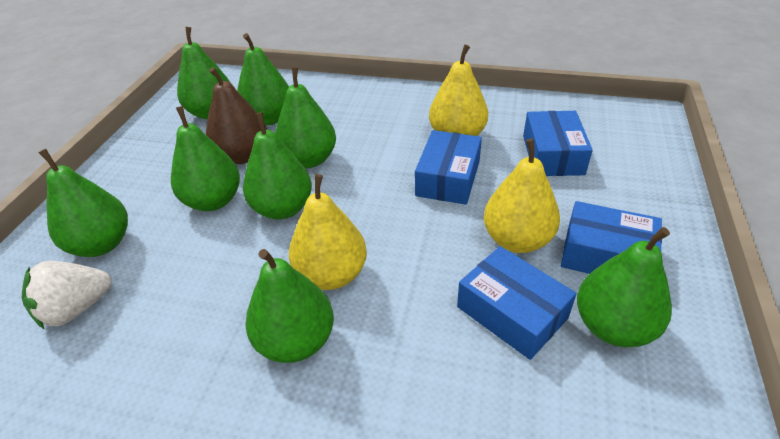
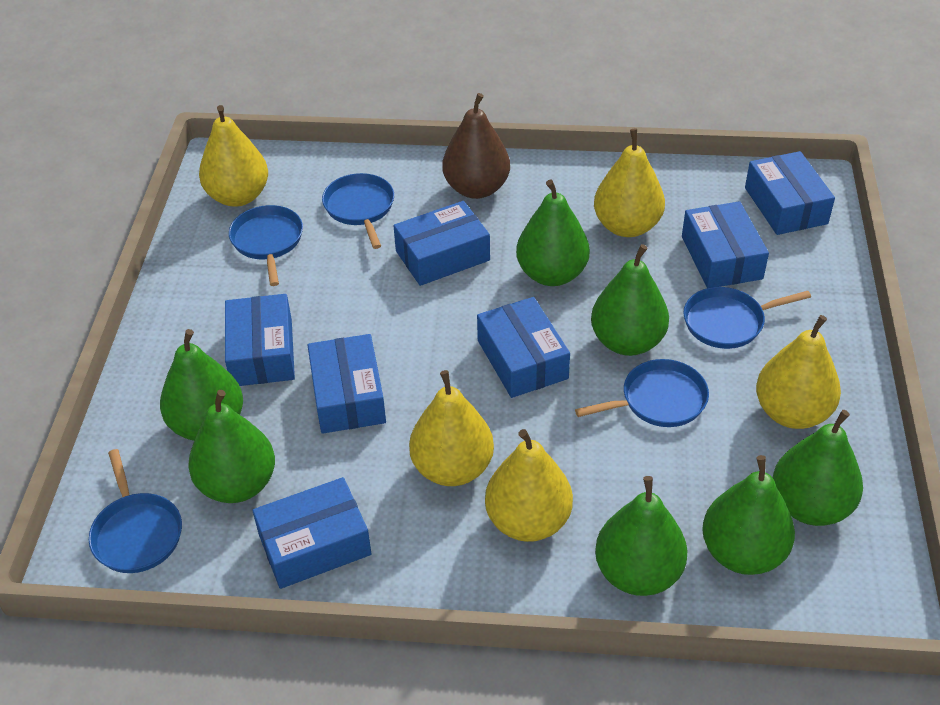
blue box: [415,130,482,205] [457,246,577,360] [523,111,593,176] [561,201,662,274] = 4 -> [225,294,295,386] [253,477,371,589] [308,334,386,434] [393,201,490,286] [477,297,570,398] [682,201,769,288] [745,151,835,235] = 7
blue pan: none = 0 -> [89,449,182,573] [229,205,303,286] [322,173,394,249] [575,359,709,427] [683,287,811,349] = 5
green pear: [38,149,128,257] [171,106,240,211] [177,27,231,119] [237,33,289,126] [243,112,312,220] [245,249,334,363] [275,67,336,168] [577,227,672,347] = 8 -> [160,329,243,441] [188,390,275,503] [516,180,590,286] [591,244,669,356] [595,476,687,596] [702,455,795,575] [773,410,863,526] = 7
white strawberry: [22,261,112,329] = 1 -> none = 0
yellow pear: [289,174,367,290] [429,44,488,136] [484,139,560,253] = 3 -> [199,105,268,207] [409,370,494,486] [485,429,573,542] [594,129,665,237] [756,315,841,429] = 5

